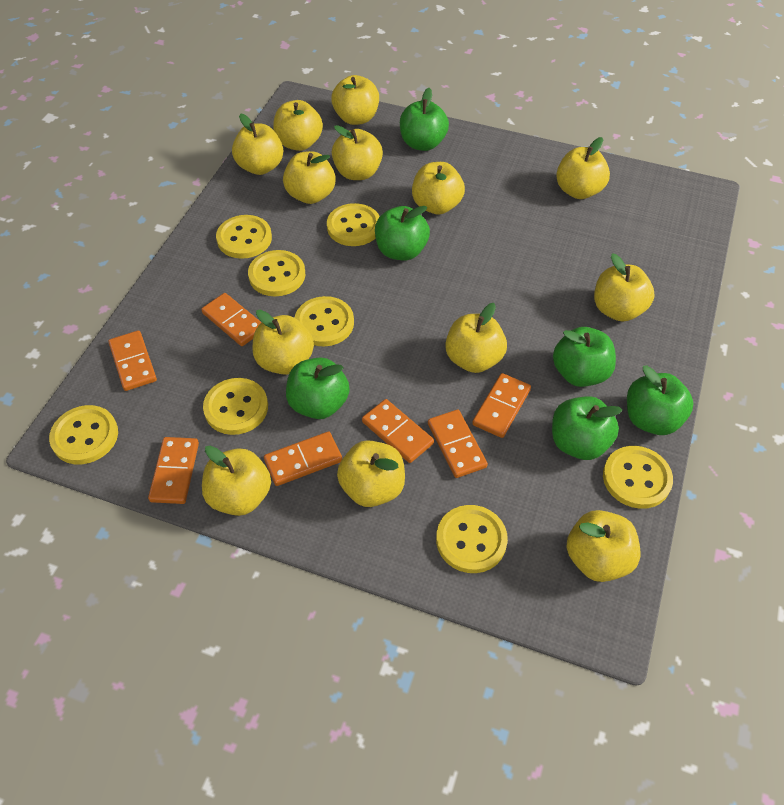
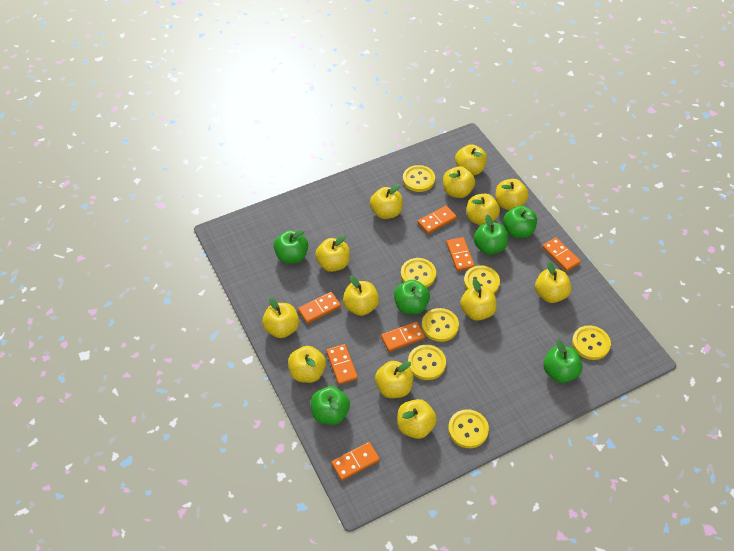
yellow button: [49,405,118,464] [203,378,268,435] [216,215,272,259] [248,250,305,296] [295,296,354,346] [327,203,380,246] [436,505,508,573] [603,446,673,509] = 8 -> [401,258,436,287] [403,165,435,192] [408,345,446,380] [422,308,459,342] [448,409,489,448] [464,265,500,293] [572,325,611,360] = 7

